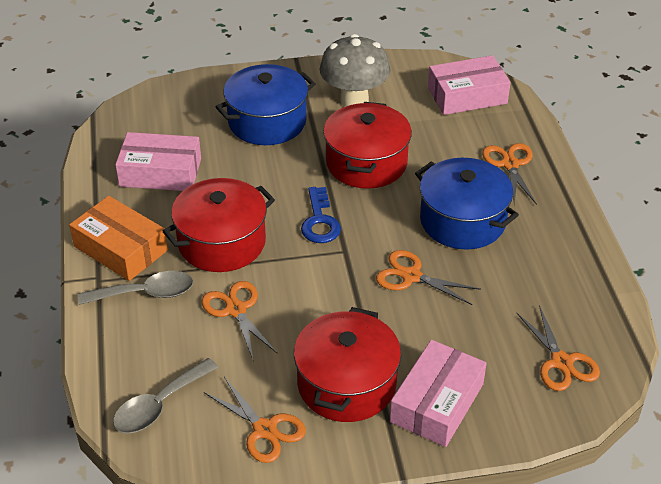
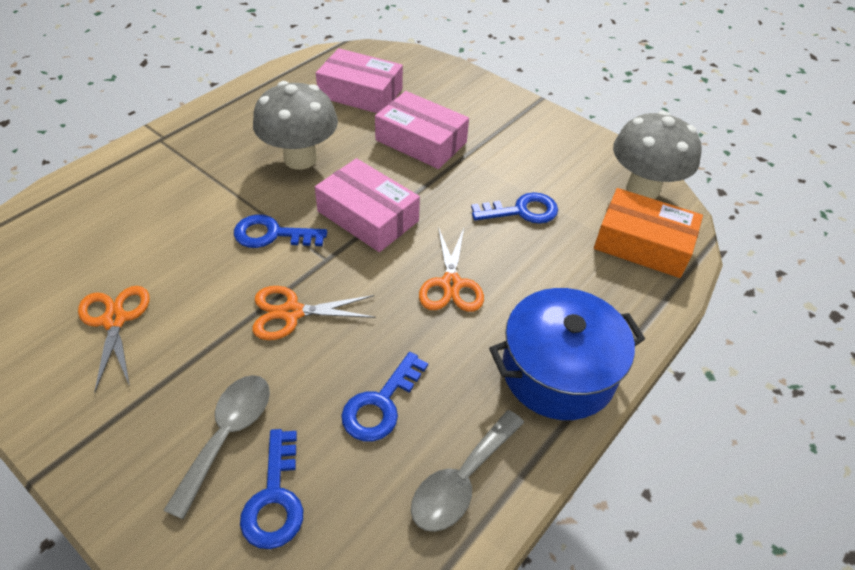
blue key: [301,187,341,243] = 1 -> [234,214,327,248] [240,429,303,549] [341,352,428,442] [471,192,558,224] = 4
blue pot: [216,64,315,145] [415,158,519,249] = 2 -> [489,288,645,420] = 1
grey mushroom: [320,34,391,107] = 1 -> [253,81,338,169] [613,111,701,199] = 2
orange scissors: [202,281,277,362] [204,377,306,463] [376,250,481,305] [482,143,537,205] [516,305,600,391] = 5 -> [78,286,150,393] [252,286,376,340] [419,227,484,312] = 3
red pot: [162,178,275,272] [294,307,401,422] [323,102,412,189] = 3 -> none = 0

